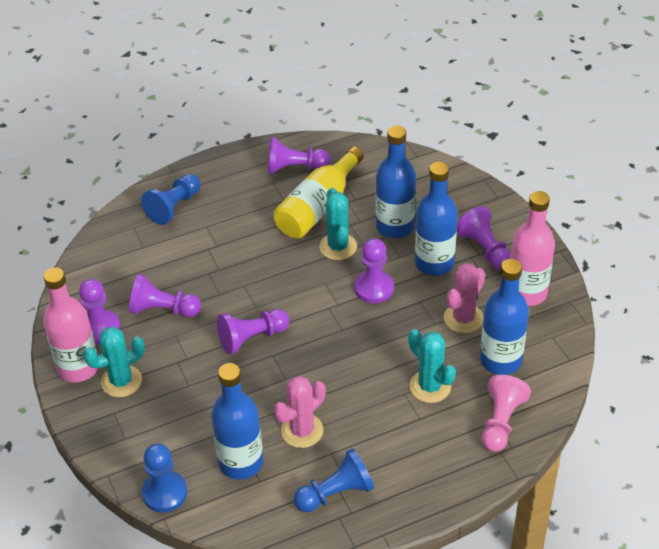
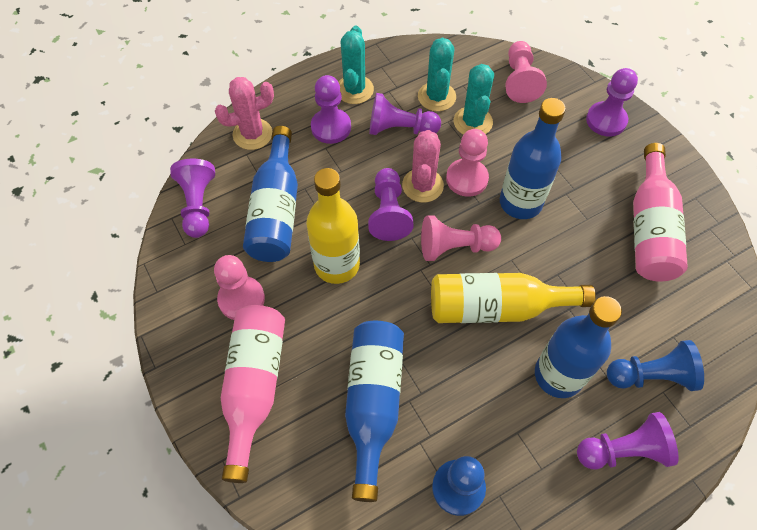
blue pawn: [141,174,201,225] [142,444,187,513] [294,448,374,513] = 3 -> [432,456,486,516] [607,340,704,391] = 2
pink pawn: [482,375,531,452] = 1 -> [214,255,265,320] [421,215,501,261] [446,129,489,197] [505,41,547,103] = 4
yellow bottle: [273,146,364,238] = 1 -> [306,168,360,284] [431,273,596,323] = 2

